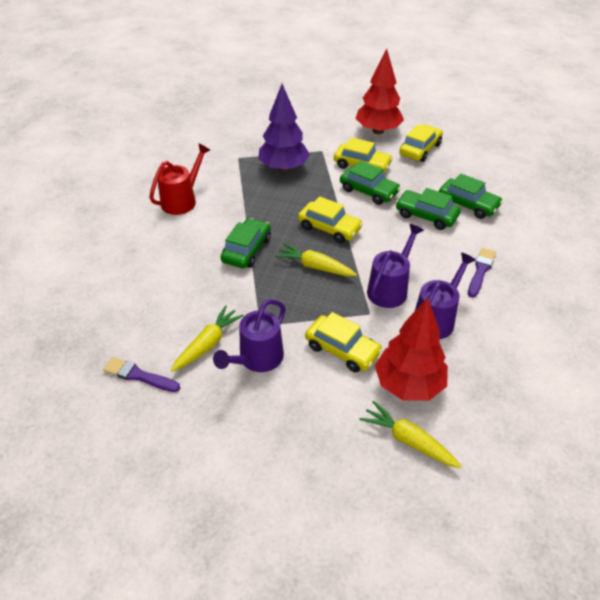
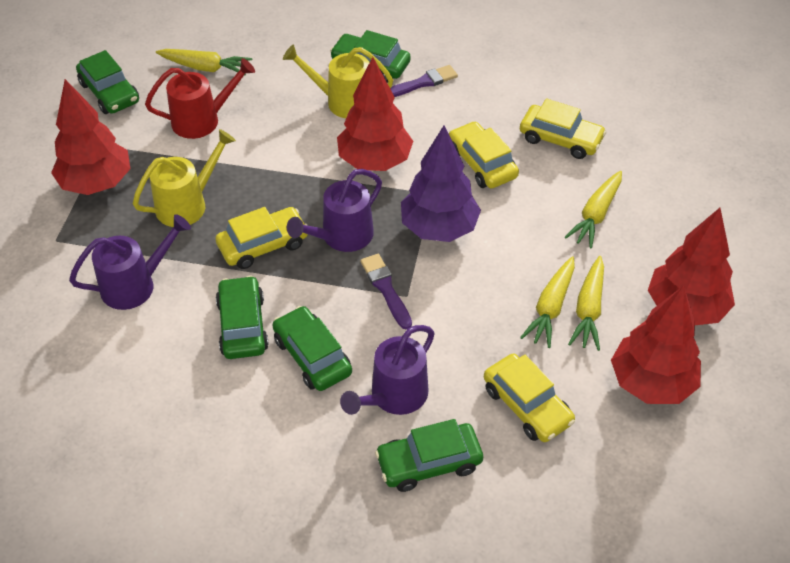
green car: [220,218,271,268] [340,161,401,205] [396,188,461,230] [439,174,503,219] = 4 -> [76,50,139,114] [216,275,269,359] [272,306,352,391] [330,30,411,83] [375,419,483,492] = 5
red tree: [356,49,404,134] [375,298,448,401] = 2 -> [51,79,130,195] [337,57,413,171] [611,286,701,404] [648,208,735,325] = 4
yellow carrot: [171,305,244,372] [275,243,357,276] [359,401,462,468] = 3 -> [156,49,252,75] [520,256,575,348] [565,171,622,248] [568,256,604,351] = 4
yellow watering can: none = 0 -> [133,129,236,227] [283,45,393,118] = 2

